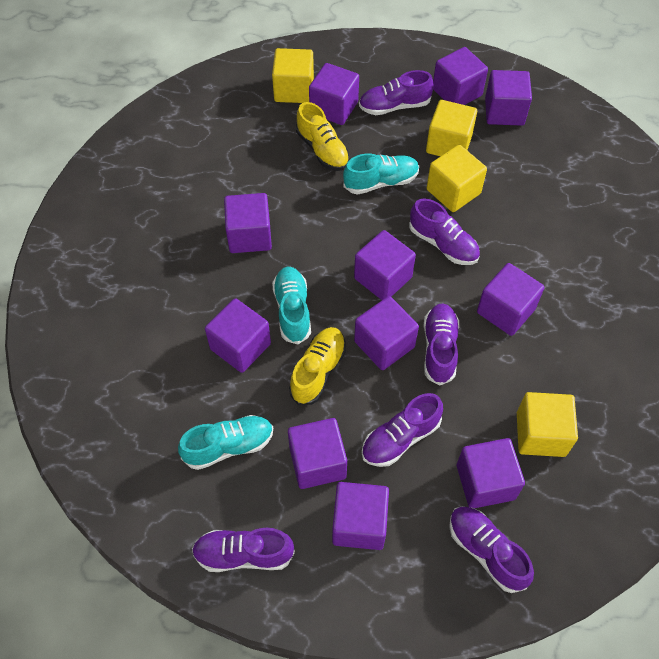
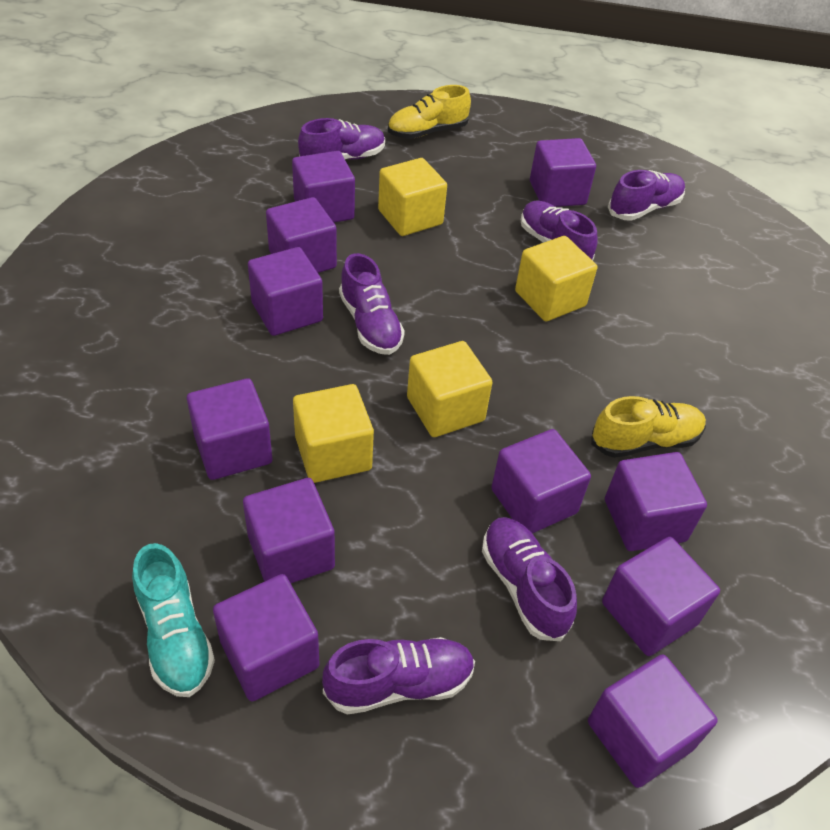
turquoise shoe: [178,415,273,470] [272,267,311,345] [343,154,419,195] = 3 -> [132,543,215,697] = 1

